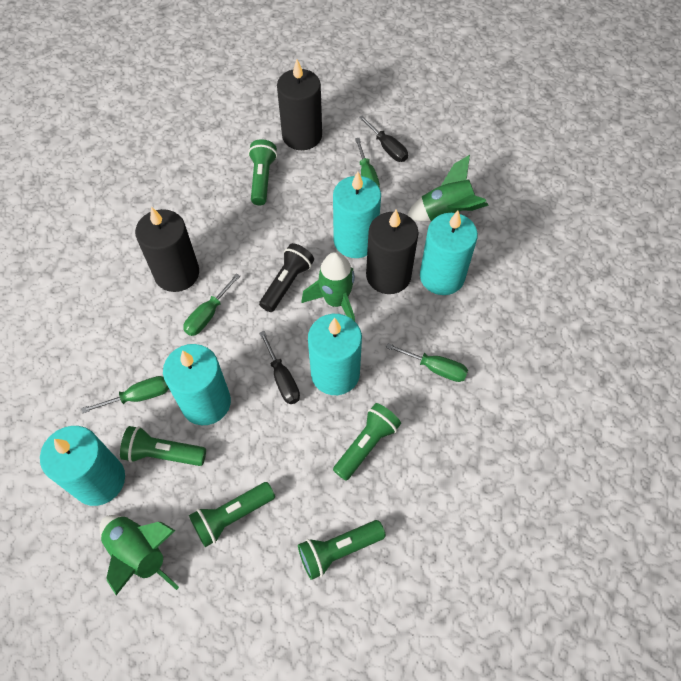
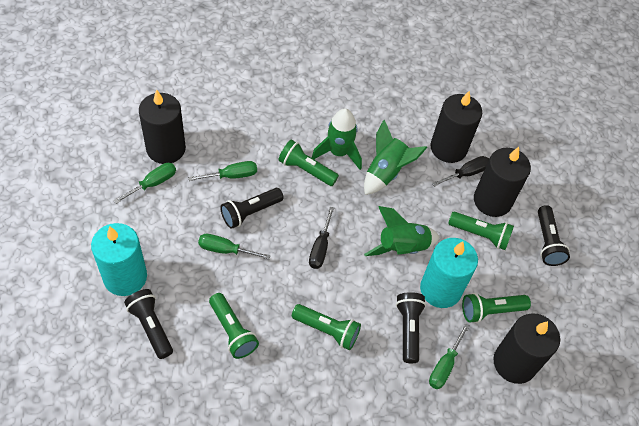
black candle: [135,207,199,292] [277,59,322,150] [366,209,419,294] = 3 -> [139,89,186,164] [430,91,482,163] [474,147,531,217] [493,313,560,384] = 4
black flashlight: [259,243,314,312] = 1 -> [124,289,173,359] [220,188,284,229] [396,292,426,363] [538,205,570,266] = 4
turquoise candle: [40,426,125,506] [163,344,231,425] [308,314,362,395] [333,172,381,258] [420,211,478,295] = 5 -> [91,223,147,296] [420,238,478,308] = 2

